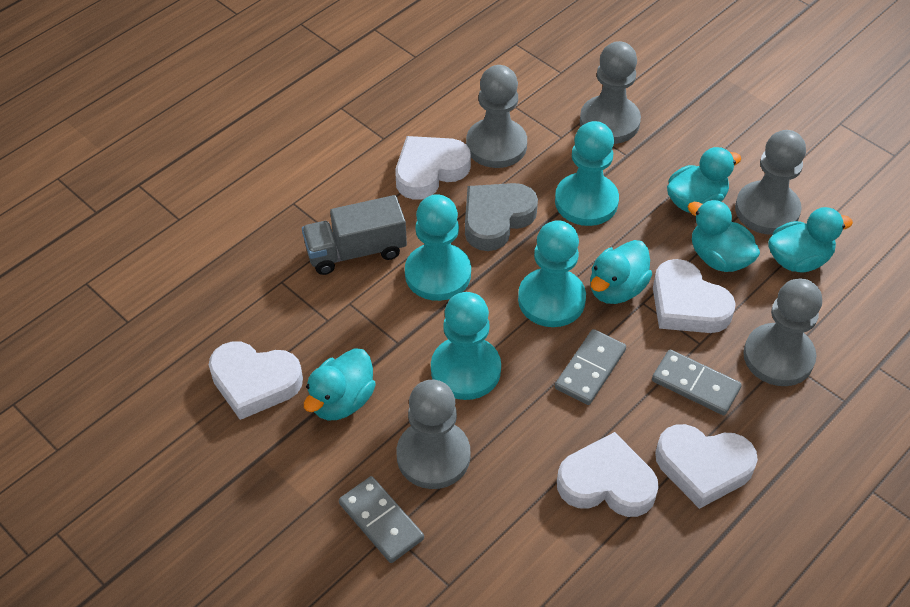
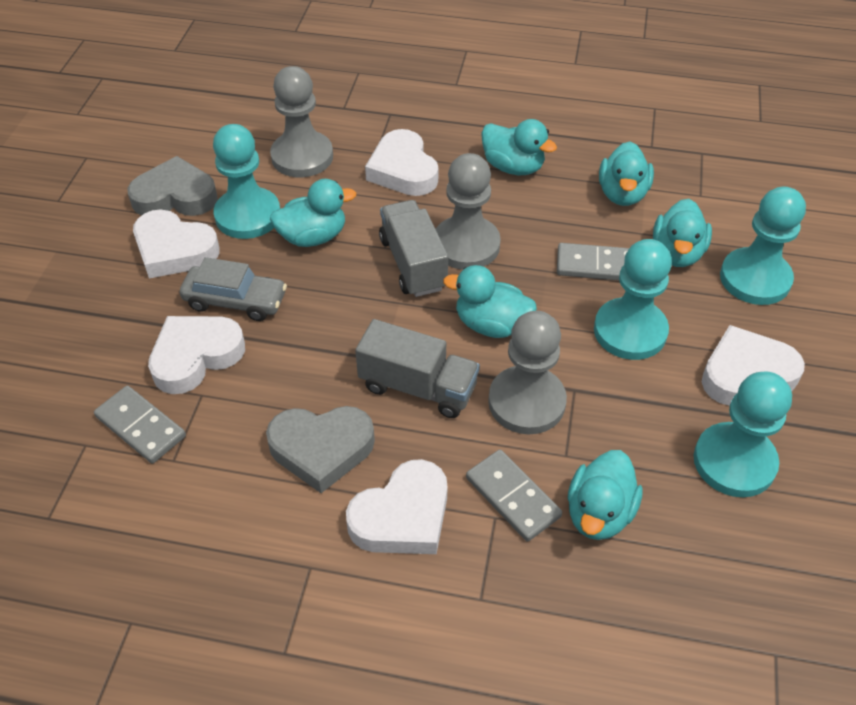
grey car: none = 0 -> [180,257,287,321] = 1
grey heart: [465,183,538,251] = 1 -> [127,156,218,216] [266,406,375,493] = 2
grey pawn: [397,380,471,489] [466,65,527,168] [580,41,641,144] [735,130,806,235] [743,279,822,386] = 5 -> [270,66,333,177] [436,153,501,270] [488,311,567,434] = 3
grey truck: [302,195,407,275] = 1 -> [355,319,480,418] [379,200,448,297] = 2
turquoise duck: [304,348,376,420] [590,240,652,304] [667,147,741,213] [688,200,760,272] [768,207,853,273] = 5 -> [270,179,356,247] [443,265,537,338] [481,119,557,175] [568,450,643,540] [599,141,654,206] [653,199,712,267] = 6

